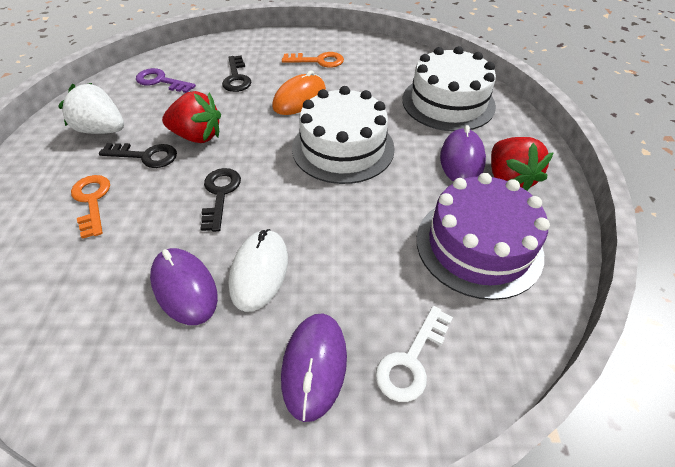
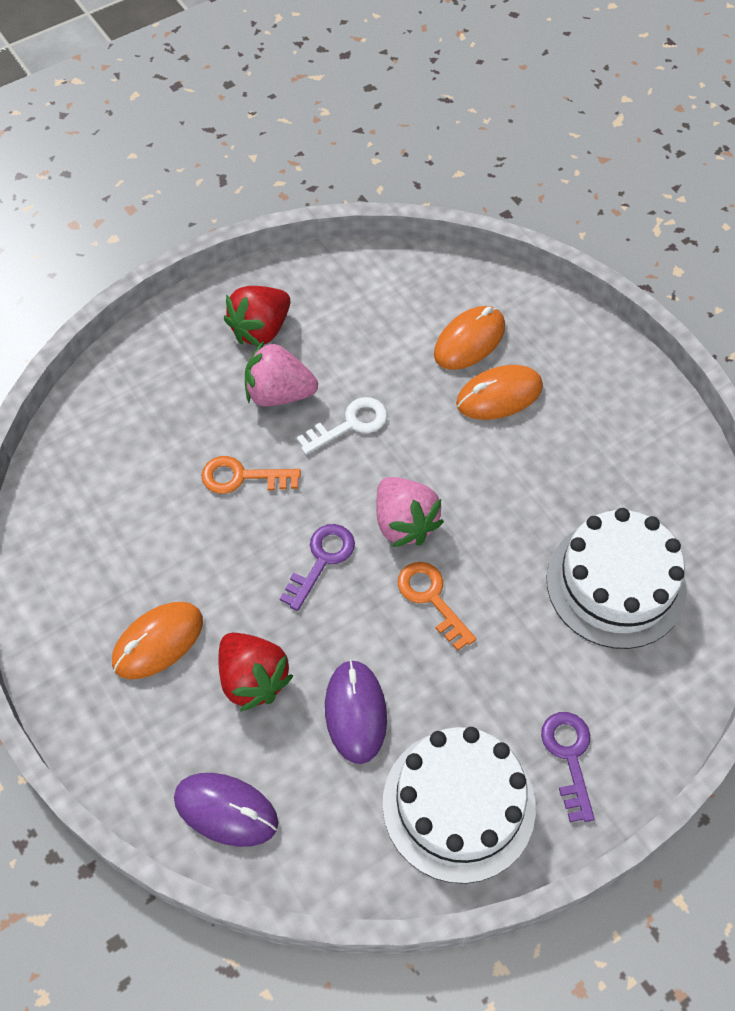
black key: [99,143,177,168] [200,168,241,232] [222,55,251,92] = 3 -> none = 0
orange mouse: [272,70,326,115] = 1 -> [112,602,203,679] [434,306,505,370] [456,365,543,420] = 3
pink strawberry: none = 0 -> [245,341,318,406] [376,477,444,547] = 2
purple cake: [417,173,550,300] = 1 -> none = 0
purple key: [136,68,196,93] = 1 -> [280,524,355,611] [541,712,595,822] = 2
purple mouse: [150,248,218,325] [281,314,347,422] [440,125,486,182] = 3 -> [174,773,278,847] [325,660,387,764] = 2
white mouse: [228,229,288,312] = 1 -> none = 0
white strawberry: [58,83,124,134] = 1 -> none = 0

